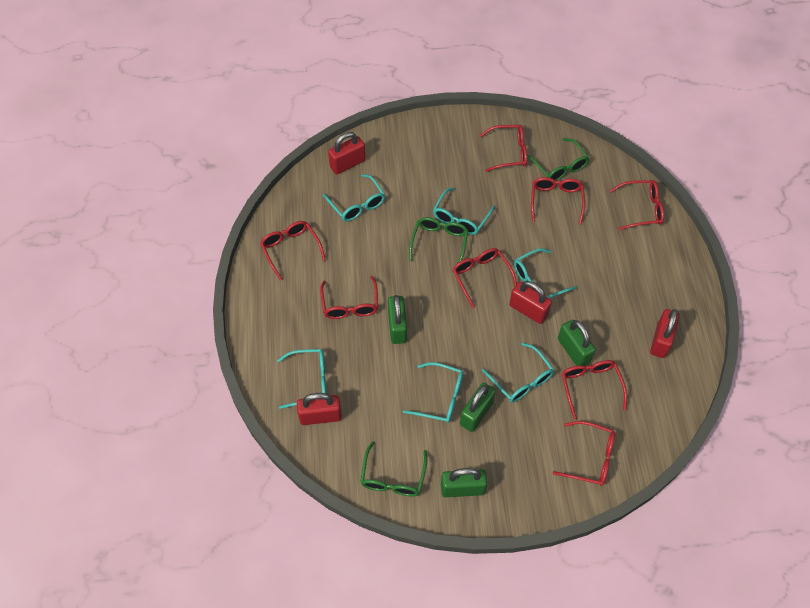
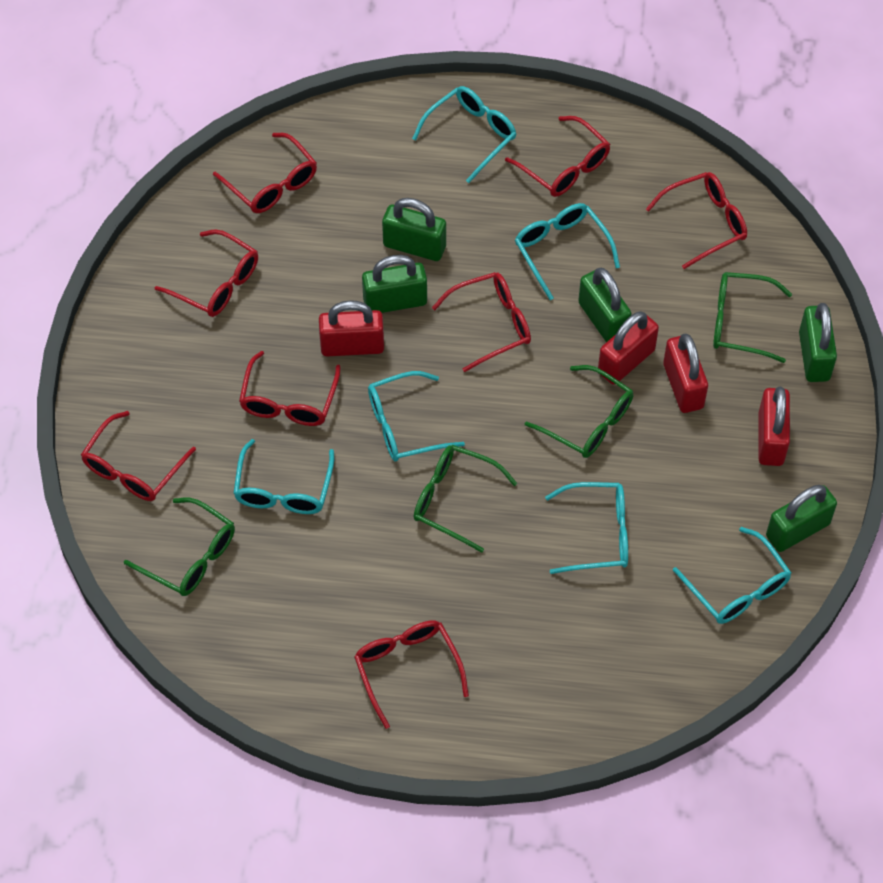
green glasses: [360,441,427,496] [409,217,468,263] [527,138,589,181] = 3 -> [124,497,235,596] [414,445,517,553] [525,365,633,458] [713,272,792,363] = 4
green padlock: [388,295,407,344] [441,468,487,497] [460,383,496,432] [558,320,595,366] = 4 -> [362,255,427,313] [382,198,446,261] [578,268,632,342] [766,485,837,552] [799,303,837,382] = 5

